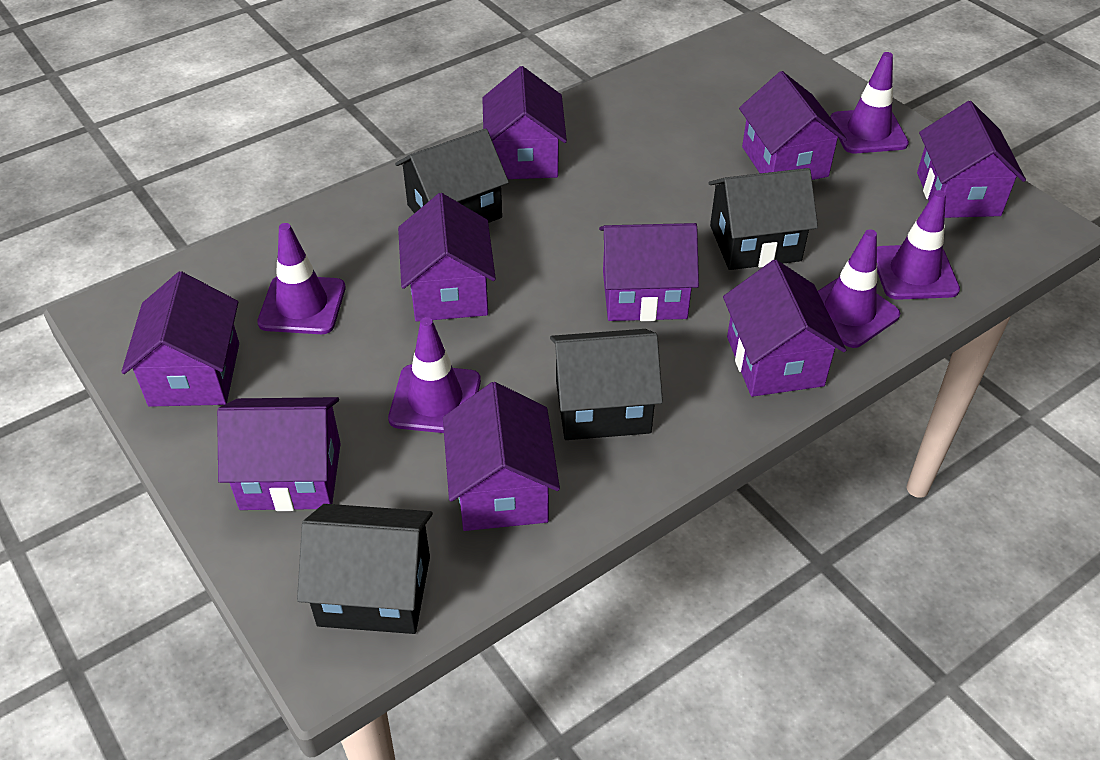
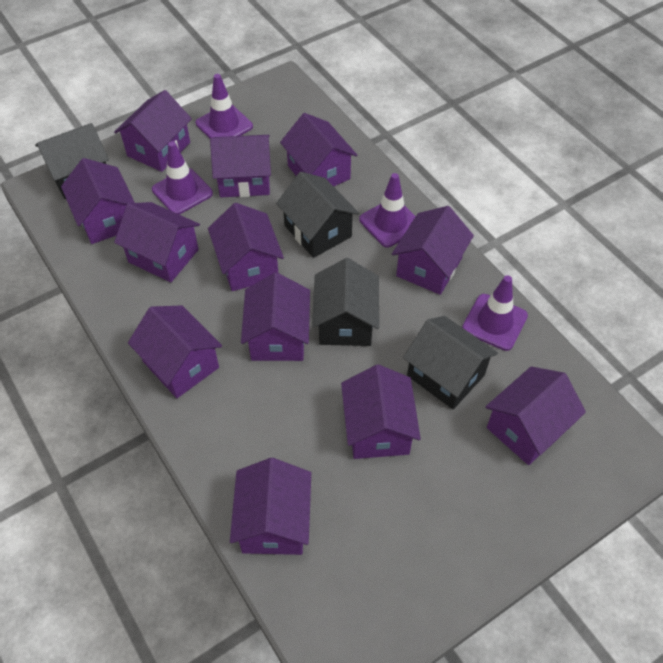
purple house: [121,271,239,407] [217,397,341,511] [398,193,496,322] [443,382,560,531] [482,66,567,179] [599,223,699,321] [723,260,846,397] [739,71,847,180] [917,101,1026,218] = 9 -> [61,158,135,244] [114,90,192,172] [114,202,200,282] [128,305,222,398] [208,203,284,291] [210,135,271,197] [230,458,311,555] [241,272,310,361] [280,113,357,186] [341,364,421,459] [392,206,474,295] [485,367,586,465] = 12
purple traffic cone: [257,223,346,334] [388,317,481,433] [818,229,900,348] [830,52,909,154] [877,190,960,300] = 5 -> [152,141,213,214] [196,74,253,139] [359,173,416,247] [462,275,528,351] = 4

